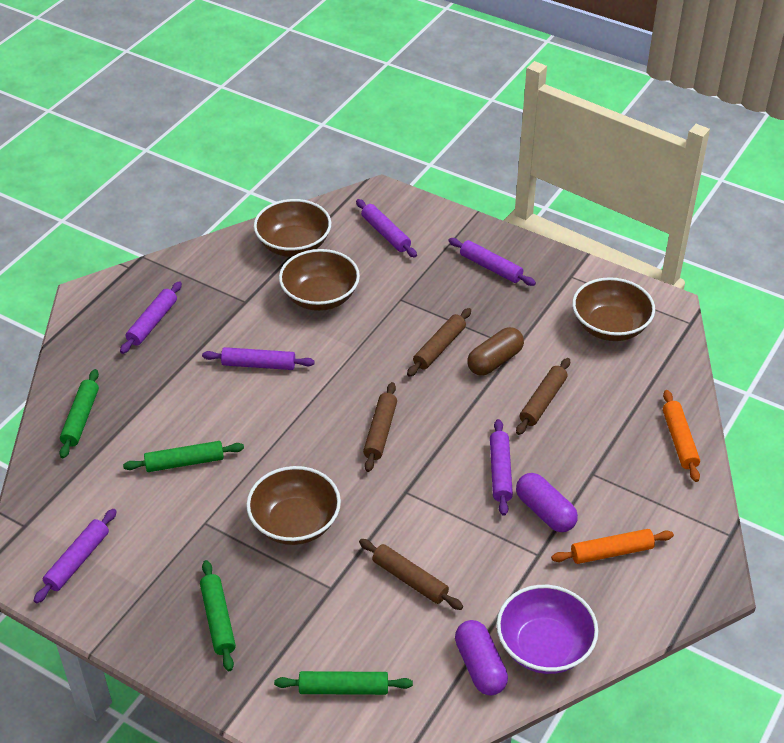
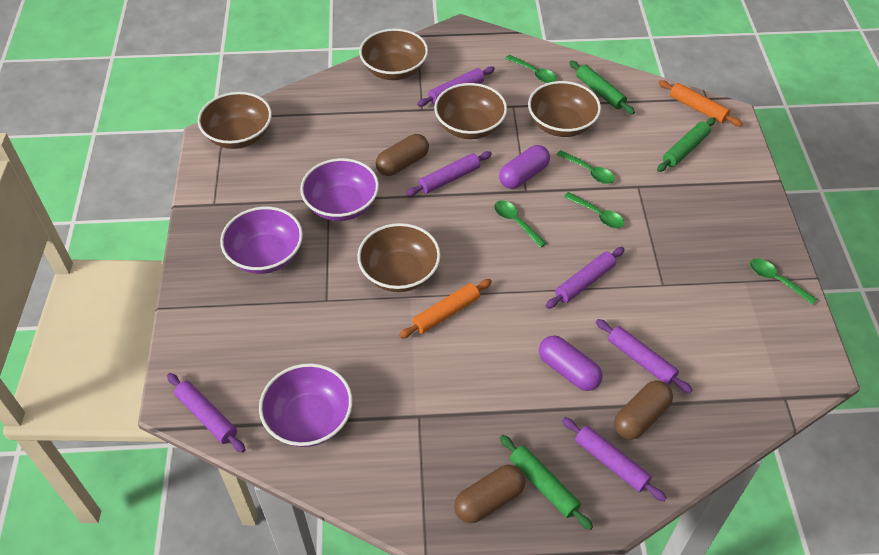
brown bowl: [246,466,341,545] [254,199,331,257] [279,249,360,311] [572,277,655,341] = 4 -> [198,92,272,149] [357,223,441,292] [359,28,428,80] [434,83,507,139] [528,81,601,137] = 5
brown capsule: [467,327,524,376] = 1 -> [376,134,429,176] [454,465,526,523] [614,380,673,440] = 3
brown rolling pin: [359,539,463,610] [363,382,397,472] [407,308,471,377] [516,358,570,435] = 4 -> none = 0
green rolling pin: [59,369,99,458] [123,441,244,472] [200,560,236,671] [274,671,413,695] = 4 -> [500,435,593,530] [569,60,635,114] [657,117,716,172] = 3
green spoon: none = 0 -> [494,200,547,248] [505,55,557,83] [557,150,615,184] [564,192,625,228] [750,259,817,305] = 5
purple bowl: [497,585,598,674] = 1 -> [220,206,303,274] [259,363,353,447] [300,158,379,221] = 3

